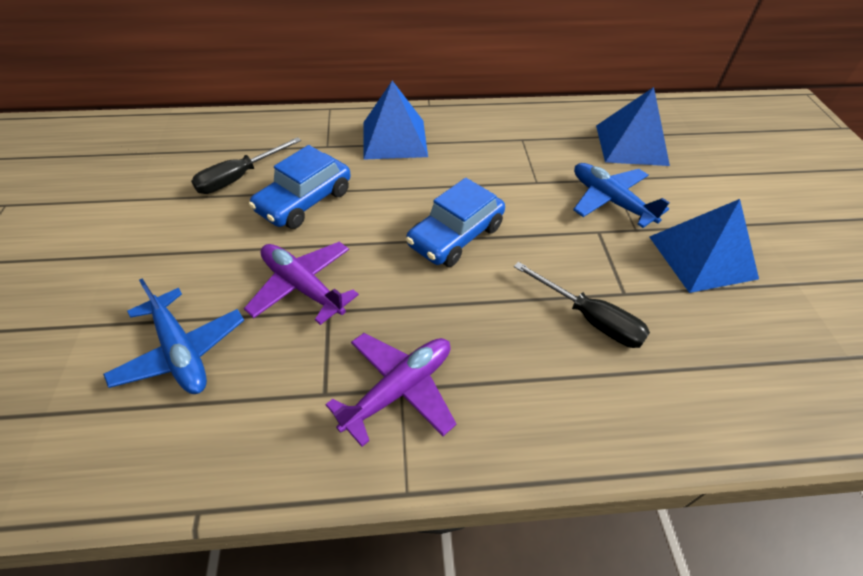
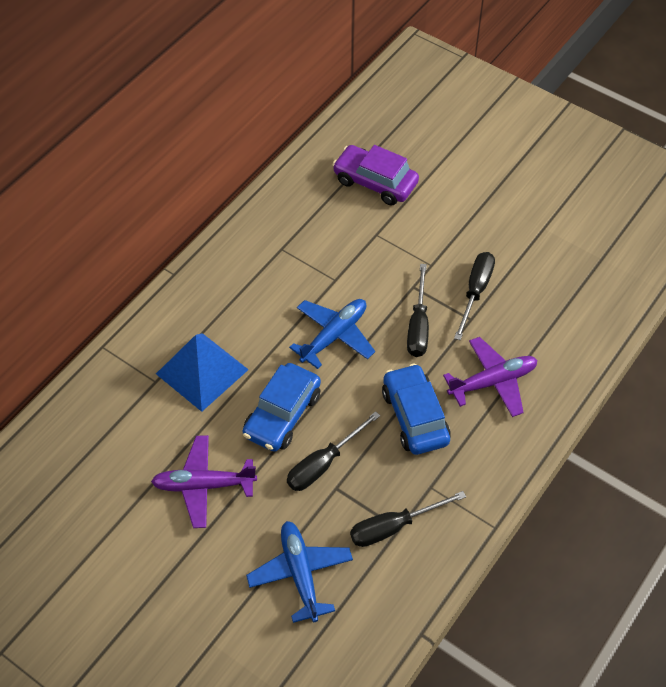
black screwdriver: [191,137,301,194] [514,262,650,348] = 2 -> [287,411,380,491] [350,491,466,547] [407,264,429,357] [454,252,495,340] = 4
blue pyramid: [363,81,428,160] [596,87,670,166] [650,199,759,293] = 3 -> [156,333,249,412] = 1
purple car: none = 0 -> [332,145,419,205] = 1

